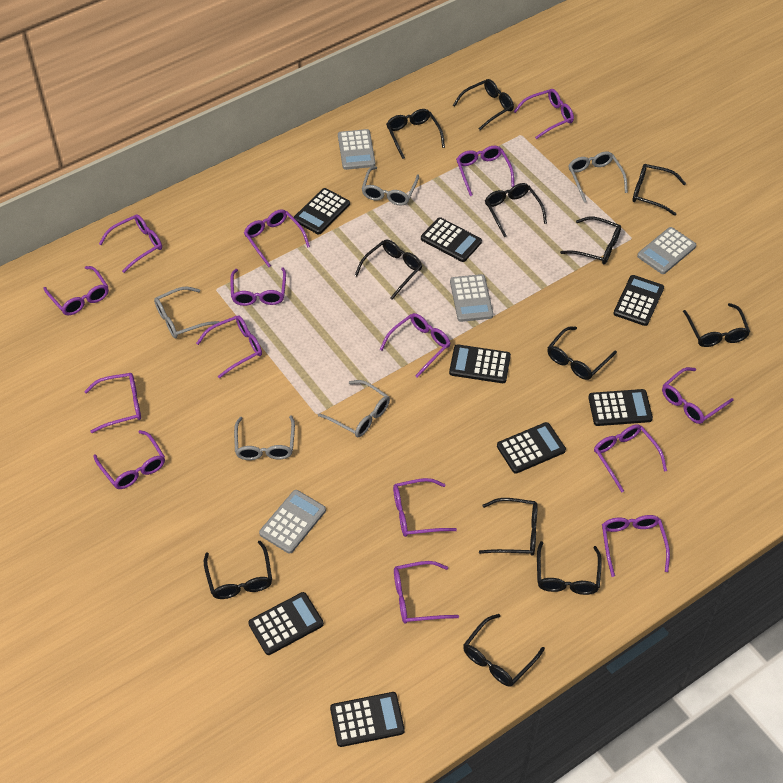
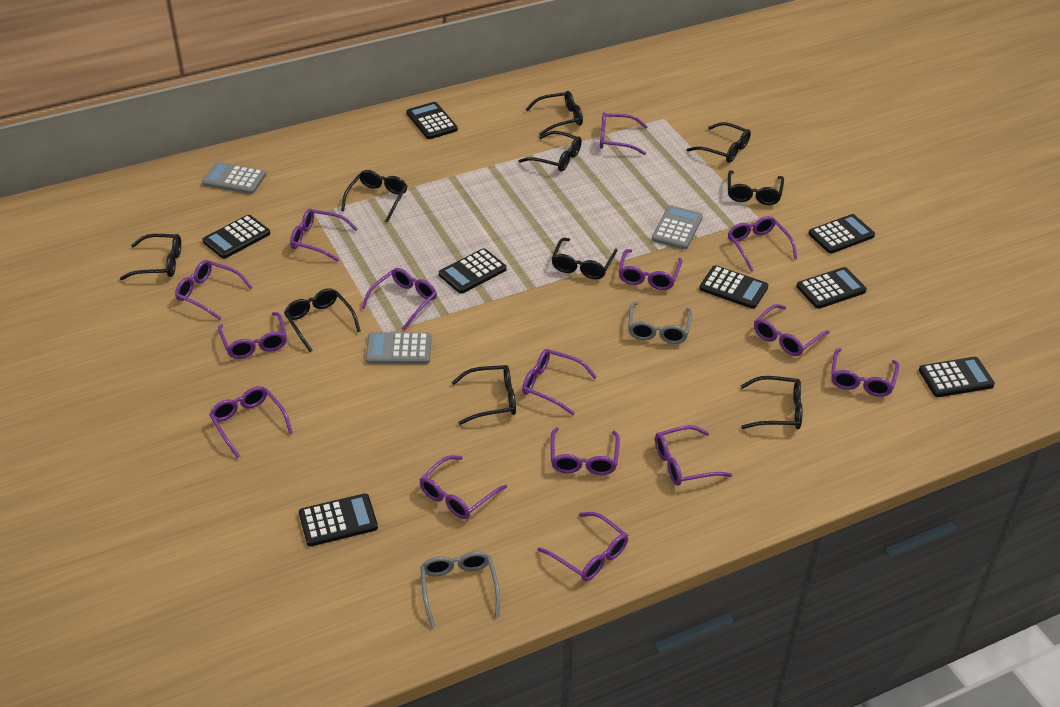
black glasses: [204,541,272,599] [355,240,422,300] [386,109,445,159] [453,79,514,130] [463,614,545,687] [479,498,538,556] [485,183,547,237] [537,541,602,595] [547,327,617,380] [560,216,621,264] [632,164,686,216] [683,303,750,347] = 12 -> [120,234,181,280] [284,288,361,352] [341,170,407,222] [452,365,516,425] [518,131,582,172] [525,91,583,136] [551,238,618,279] [687,122,751,163] [728,170,784,205] [741,376,803,429] = 10
grey calculator: [259,490,326,554] [338,129,376,170] [450,274,493,322] [637,227,696,274] = 4 -> [202,162,266,194] [366,332,432,364] [652,205,703,250] = 3
grey glasses: [154,287,219,339] [234,415,295,460] [318,380,390,437] [362,166,419,205] [568,151,628,203] = 5 -> [420,551,500,627] [628,302,692,344] = 2

